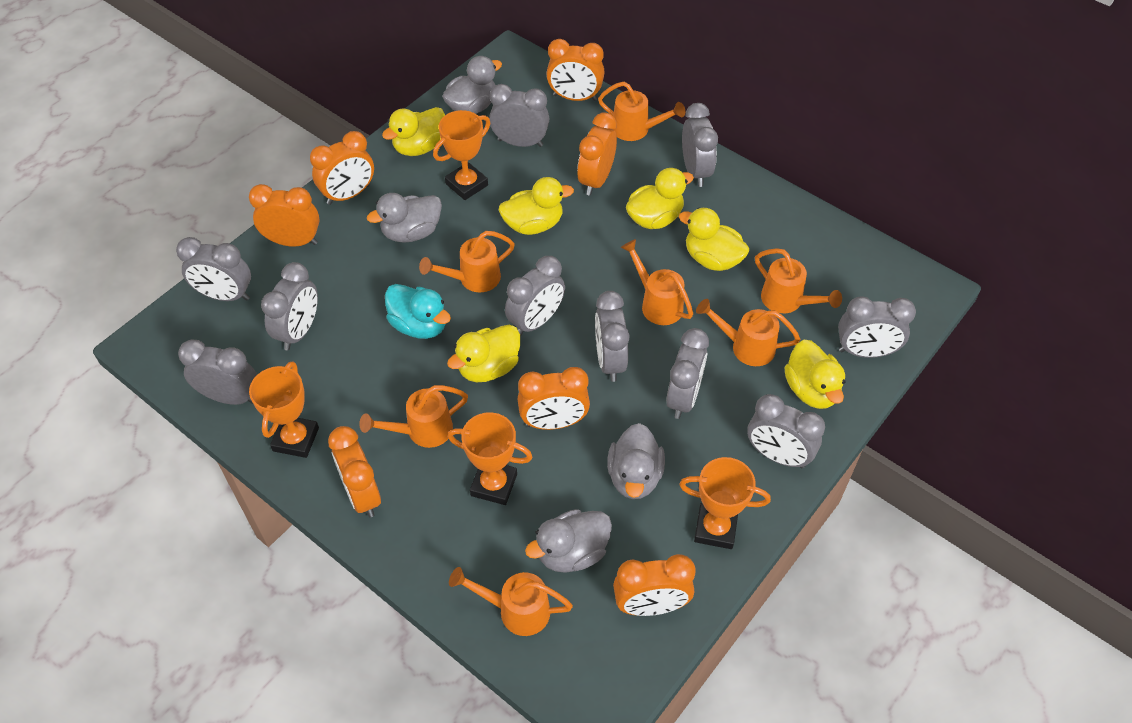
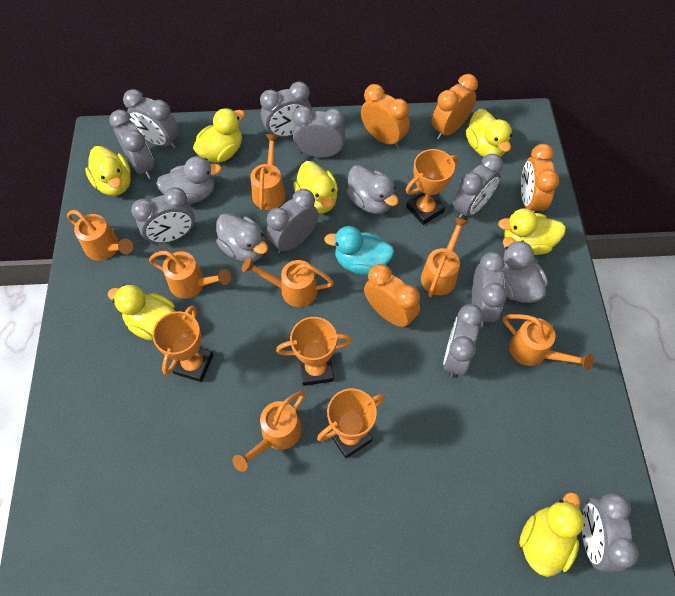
orange clock: [249,184,320,247] [310,131,374,205] [328,426,381,518] [518,367,590,430] [546,39,605,101] [577,112,617,196] [613,554,696,616] = 7 -> [361,84,410,148] [364,264,420,328] [432,74,478,140] [521,144,559,213] = 4
yellow duck: [382,107,445,156] [447,325,520,382] [499,177,574,235] [626,168,694,229] [679,208,750,271] [785,340,845,409] = 6 -> [85,146,131,196] [108,285,176,340] [193,108,245,163] [293,161,338,213] [466,109,512,157] [498,208,566,255] [519,492,584,577] = 7

